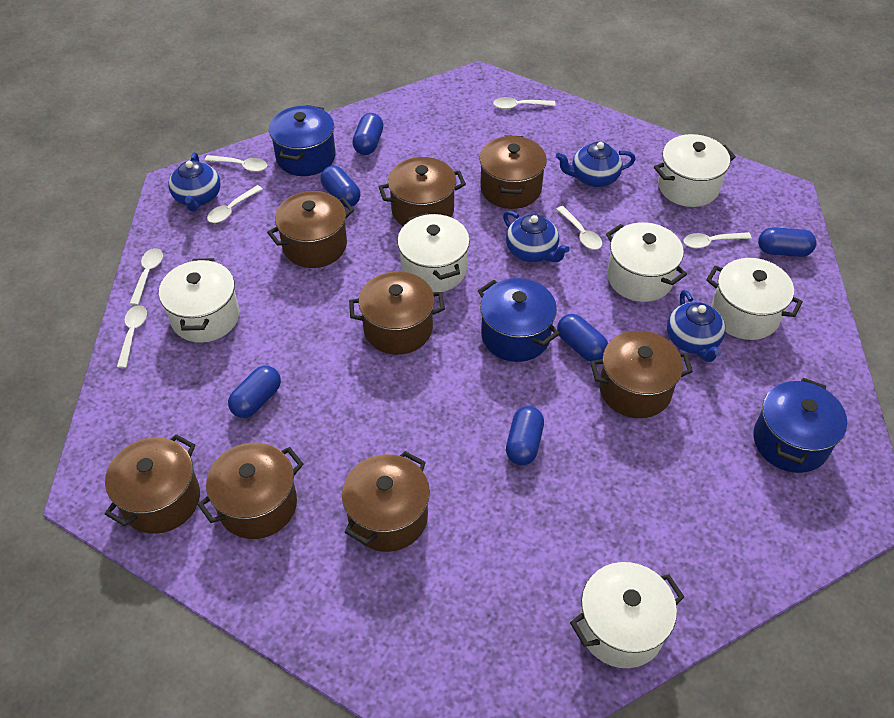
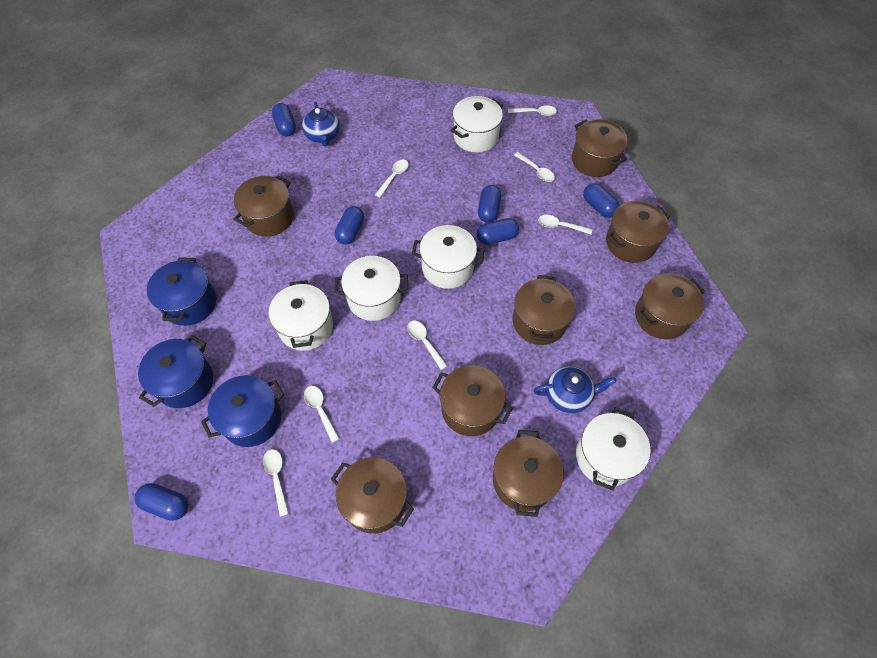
blue teapot: [168,152,221,212] [503,211,570,262] [556,142,636,187] [667,290,726,362] = 4 -> [302,102,340,146] [533,366,616,413] = 2
white pot: [159,258,239,343] [397,213,470,292] [570,562,684,668] [606,222,687,302] [654,134,736,207] [706,258,803,340] = 6 -> [268,280,333,351] [334,256,408,321] [412,225,484,289] [451,96,503,153] [576,407,651,491] = 5

